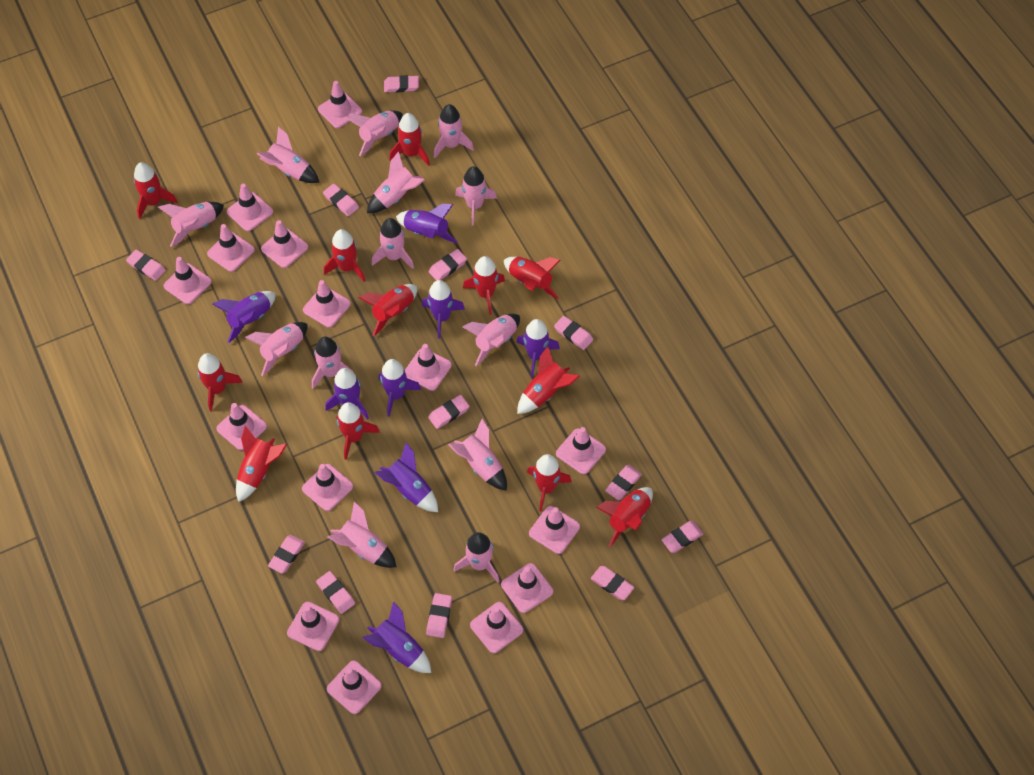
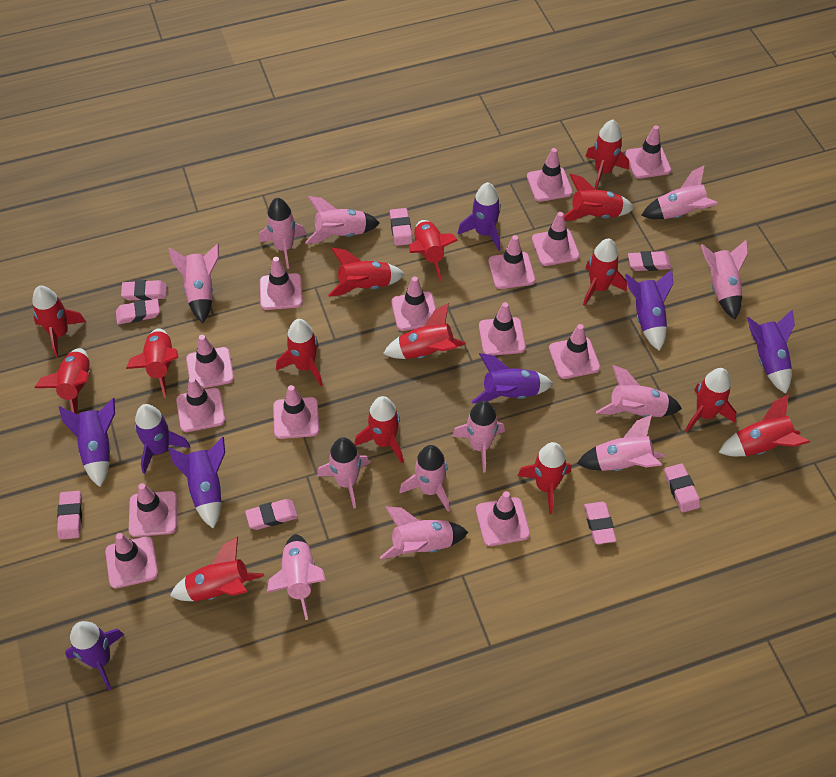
pink eraser: [126,250,166,281] [268,535,305,574] [316,571,355,614] [323,184,359,216] [384,75,419,93] [426,593,452,638] [428,395,470,429] [429,249,467,281] [554,316,593,350] [591,566,635,600] [605,465,642,500] [661,521,703,553] = 12 -> [57,491,82,540] [116,299,160,324] [121,280,167,301] [245,499,298,530] [390,208,413,246] [584,502,616,544] [628,251,671,271] [664,463,700,513] = 8
pink rocket: [158,202,224,247] [245,322,308,376] [257,126,320,183] [312,337,354,389] [327,501,397,568] [346,111,403,156] [367,151,425,213] [372,218,414,269] [434,104,474,158] [448,418,507,491] [454,532,500,583] [455,166,497,226] [463,314,520,366] = 13 -> [168,243,219,323] [259,198,306,269] [267,534,326,620] [305,196,380,244] [317,437,369,509] [380,507,468,559] [399,445,450,512] [452,401,505,473] [577,415,665,471] [596,365,682,417] [641,166,718,219] [701,240,748,320] = 12
pink traffic cone: [164,257,212,304] [207,224,255,272] [216,403,267,450] [227,184,273,231] [261,220,308,268] [287,602,339,651] [302,464,353,511] [303,280,351,328] [318,81,362,128] [327,661,382,714] [405,344,452,391] [470,602,523,653] [501,563,553,613] [529,506,580,554] [556,427,606,474] = 15 -> [105,533,158,589] [129,483,177,537] [176,377,225,432] [186,335,234,388] [260,257,303,310] [273,385,319,439] [391,277,436,331] [476,491,530,546] [479,302,526,356] [489,235,535,289] [527,148,573,202] [532,212,580,266] [549,324,600,379] [625,125,671,179] = 14
red rocket: [134,162,178,219] [197,353,243,412] [236,426,287,502] [324,229,365,282] [336,402,380,460] [358,284,417,336] [389,113,430,166] [463,256,505,315] [504,257,561,299] [517,346,580,414] [527,454,572,512] [596,487,653,547] = 12 -> [32,286,86,357] [35,348,90,414] [126,328,179,398] [170,537,264,601] [276,319,323,386] [328,248,405,297] [354,396,403,463] [383,303,466,359] [409,220,458,281] [518,442,571,514] [564,174,634,221] [583,239,627,306] [585,120,629,189] [685,368,737,432] [719,394,810,456] = 15

